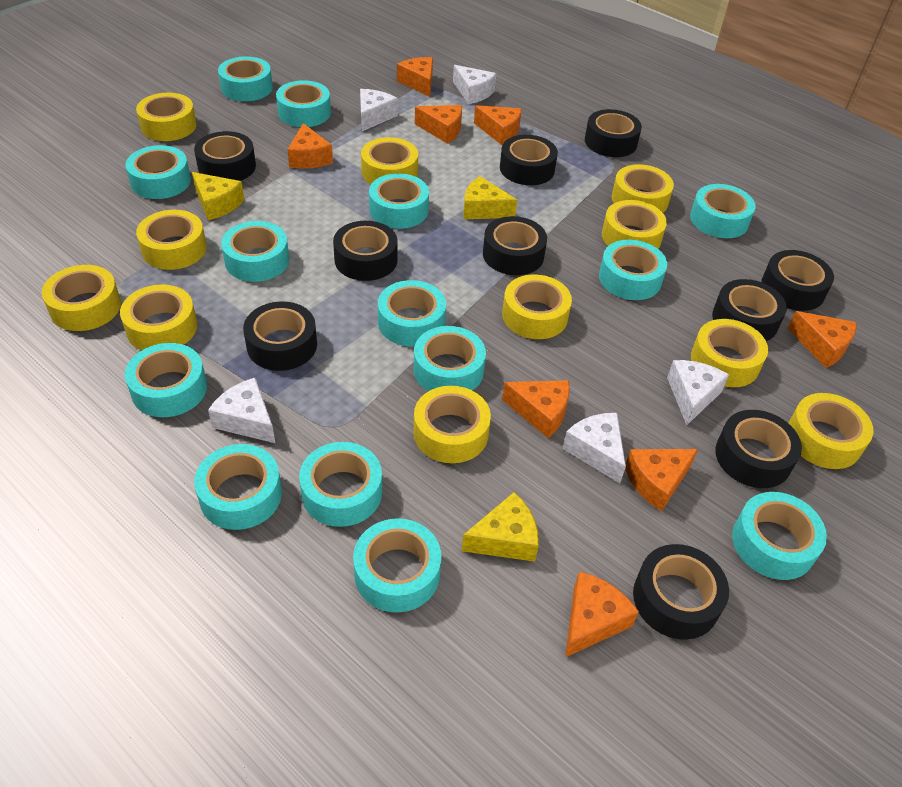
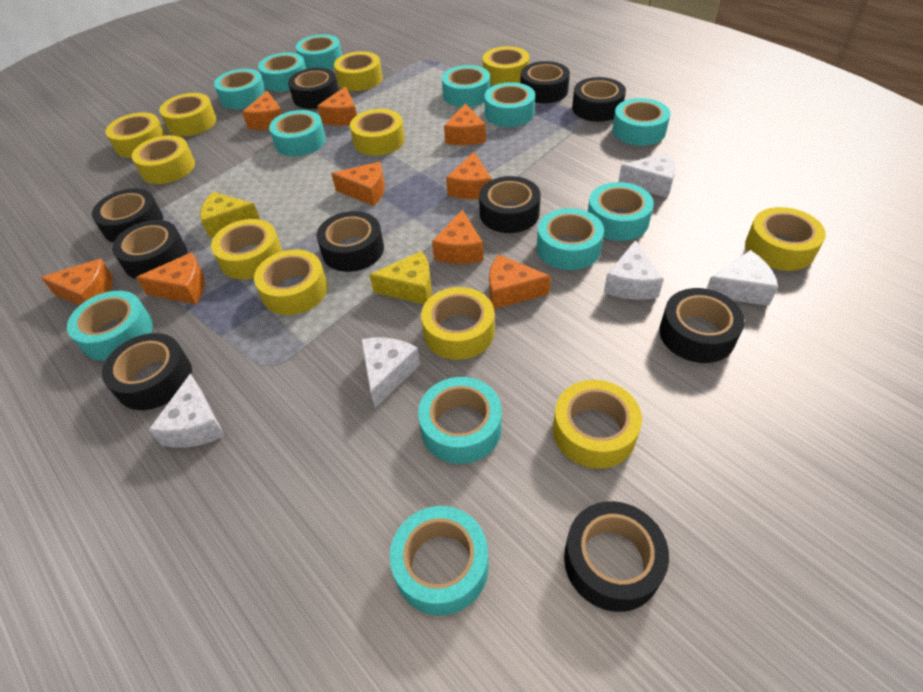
orange cheese: [287,123,333,169] [397,57,433,97] [415,105,462,144] [474,105,522,145] [502,380,570,438] [565,571,639,657] [625,449,698,511] [787,311,856,368] = 8 -> [40,259,113,306] [136,252,205,304] [242,91,282,130] [317,86,357,126] [331,162,385,206] [432,210,484,264] [444,104,486,145] [446,152,492,199] [489,254,551,309] = 9
turquoise tape: [125,145,191,199] [125,343,207,417] [194,444,282,530] [218,56,273,101] [221,221,289,282] [276,80,331,127] [299,442,382,527] [353,518,441,613] [369,173,429,229] [378,280,446,346] [414,326,486,391] [599,240,667,300] [690,184,756,238] [732,492,827,580] = 14 -> [67,291,153,361] [214,69,266,109] [258,52,306,92] [269,110,326,157] [296,34,342,70] [389,506,489,615] [418,377,502,464] [442,65,490,107] [484,82,535,127] [537,208,604,270] [588,182,654,241] [612,98,670,146] = 12
yellow cheese: [192,172,244,220] [462,492,539,562] [463,176,517,219] = 3 -> [200,192,260,238] [370,251,432,304] = 2

